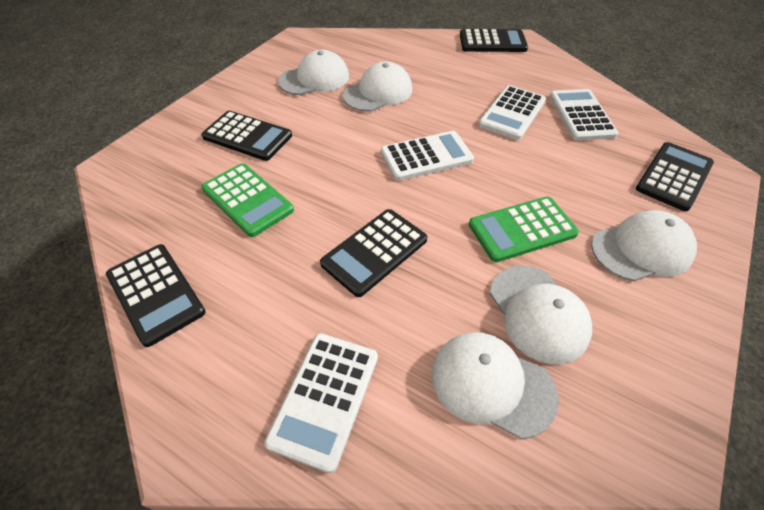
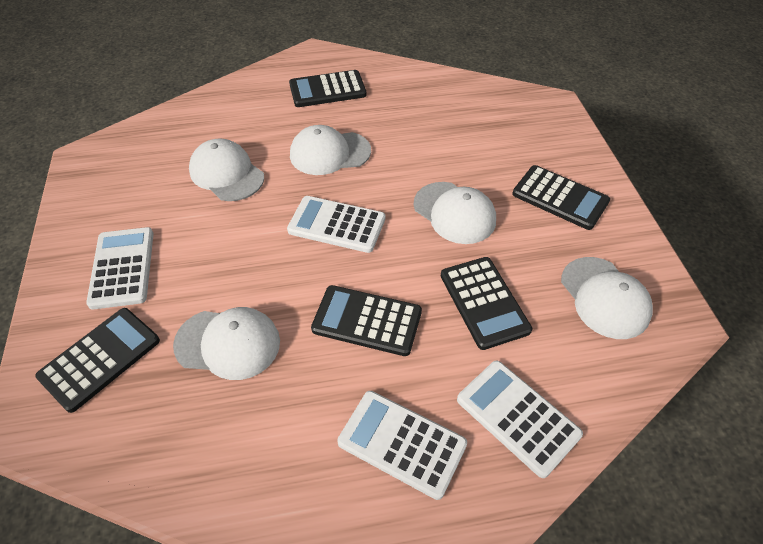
green calculator: [201,163,294,237] [469,197,579,262] = 2 -> none = 0

